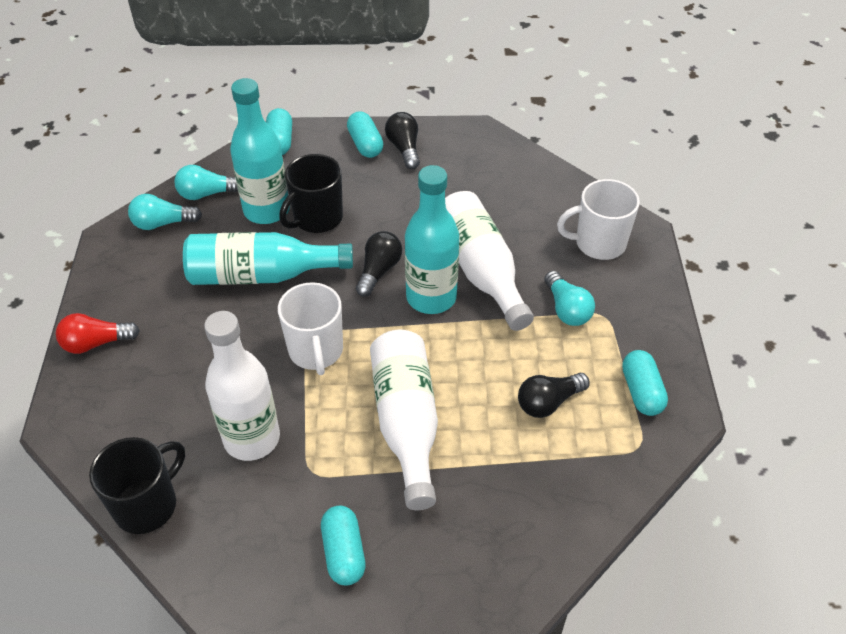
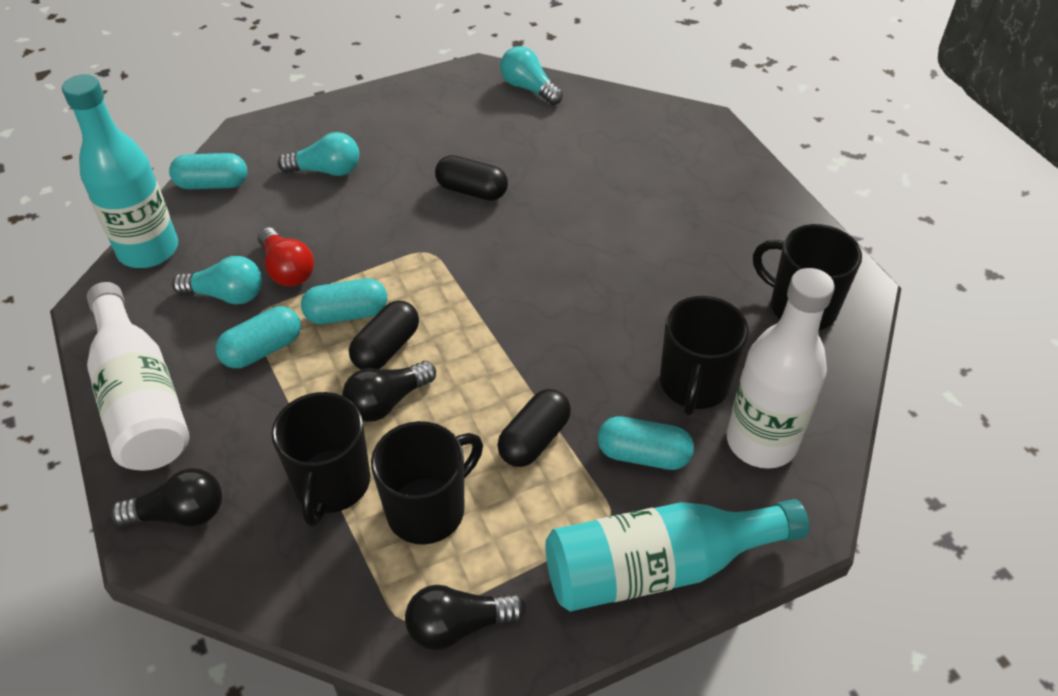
black capsule: none = 0 -> [349,300,419,370] [435,155,508,201] [497,389,571,467] = 3
black mug: [89,437,185,534] [279,154,343,233] = 2 -> [272,392,370,527] [371,421,483,544] [660,296,749,416] [753,224,862,330] = 4
turquoise bottle: [183,232,353,285] [230,78,290,224] [405,165,459,314] = 3 -> [62,74,178,268] [545,499,809,611] = 2
white bottle: [204,311,280,461] [370,330,438,510] [445,191,534,331] = 3 -> [87,282,190,471] [727,268,835,469] = 2
white mug: [278,282,343,375] [557,179,640,260] = 2 -> none = 0

